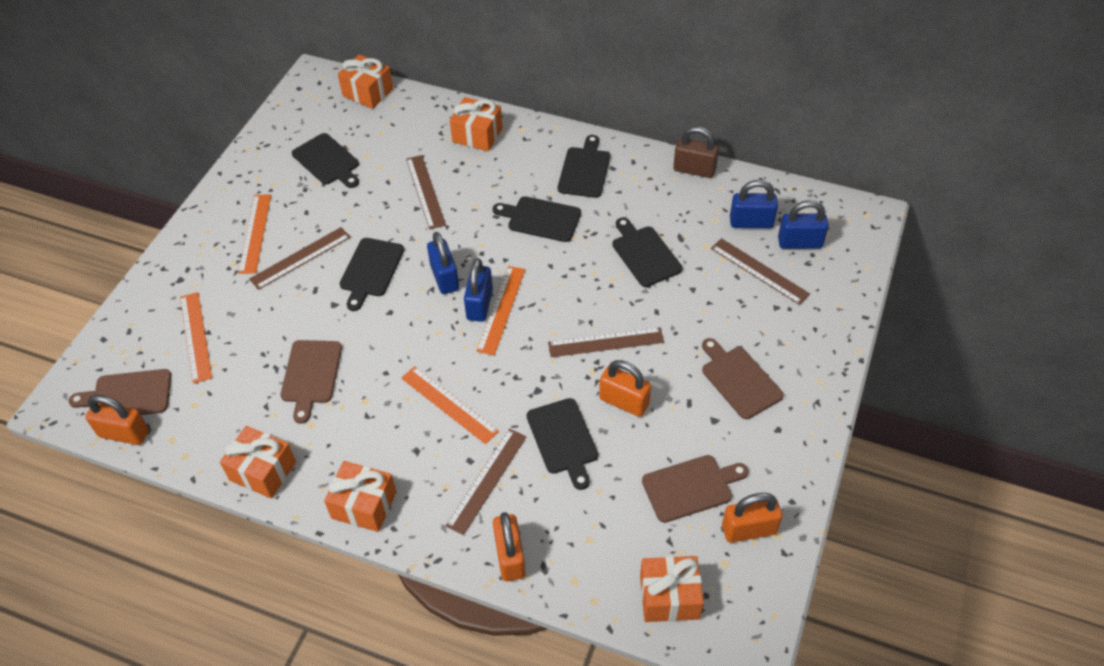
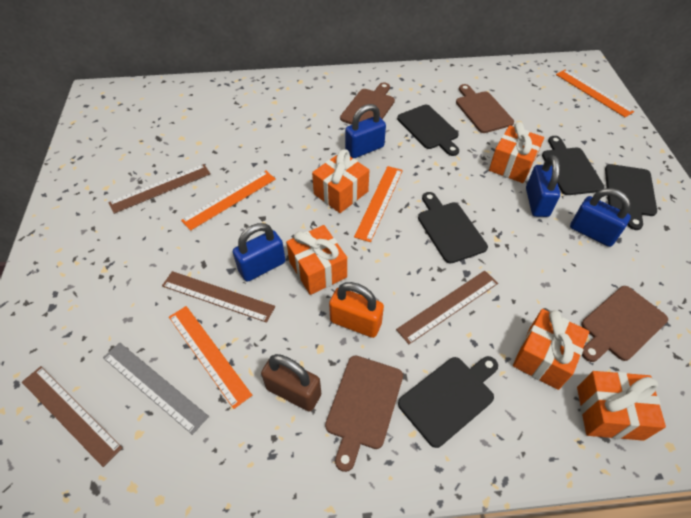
black cutting board: [292,133,359,188] [340,238,404,311] [493,196,581,242] [527,398,598,490] [558,135,610,198] [612,217,682,287] = 6 -> [397,105,459,156] [398,356,498,448] [418,192,488,264] [542,136,604,195] [605,164,657,230] = 5
brown ruler: [249,227,351,290] [406,155,446,229] [446,429,527,535] [548,327,664,357] [711,238,810,305] = 5 -> [22,366,123,467] [108,164,211,214] [162,271,275,323] [396,271,498,344] = 4
grey ruler: none = 0 -> [103,342,209,435] = 1
orange padlock: [85,394,149,445] [493,512,526,581] [599,360,651,417] [722,493,782,543] = 4 -> [329,282,384,338] = 1

